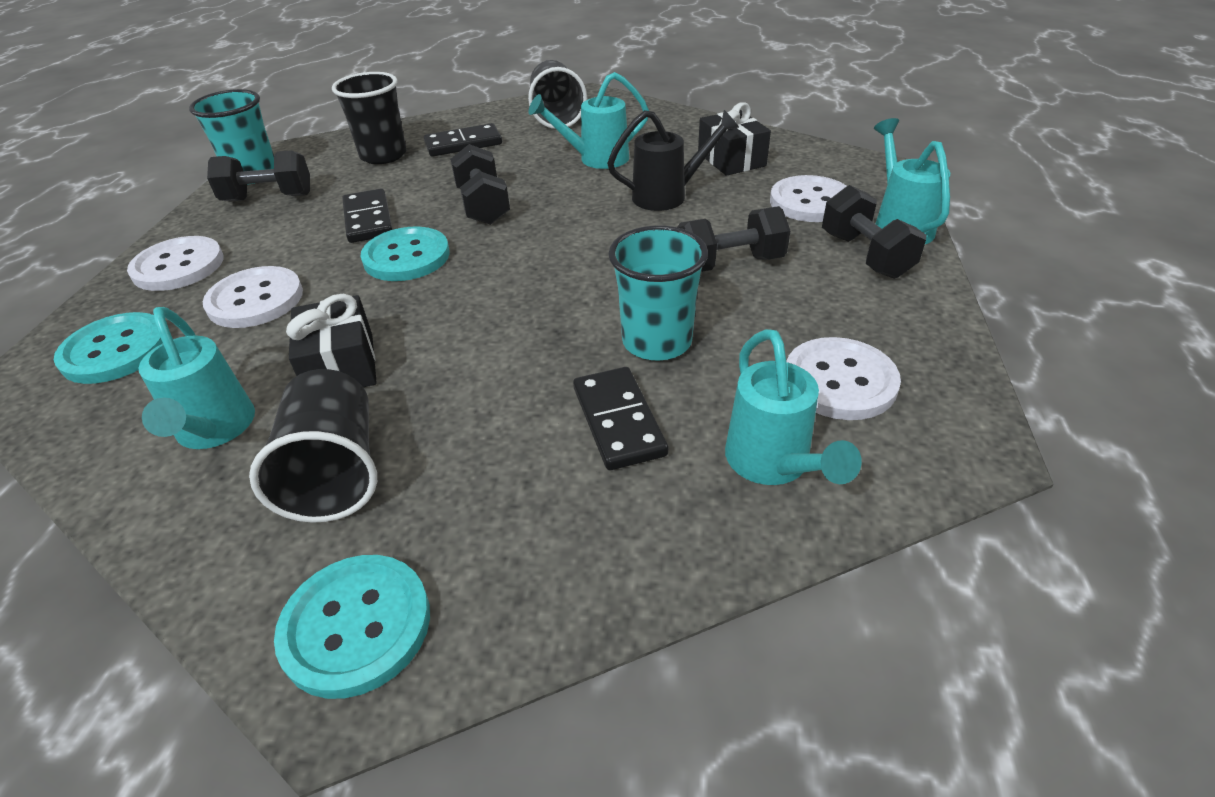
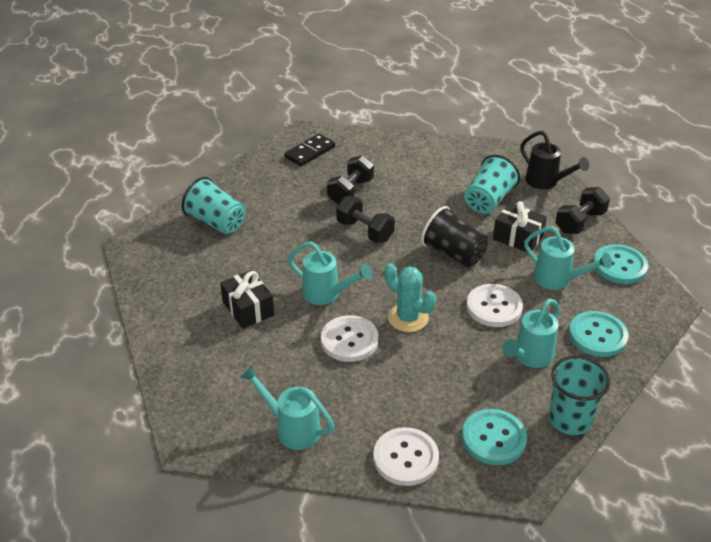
black cup: [249,369,377,523] [332,72,407,164] [528,60,587,129] = 3 -> [421,206,488,267] = 1
black domino: [342,189,393,243] [424,123,502,157] [573,367,668,470] = 3 -> [284,134,335,166] = 1
black dumbbell: [207,150,310,202] [450,144,510,225] [677,206,791,272] [822,185,926,279] = 4 -> [327,155,374,204] [336,196,395,243] [555,187,610,234] = 3
turquoise cactus: none = 0 -> [384,263,436,332] = 1
turquoise cup: [189,89,274,184] [608,225,708,361] = 2 -> [181,177,245,234] [464,154,520,214] [549,356,610,435] = 3
white button: [127,236,224,291] [203,266,303,328] [770,175,847,222] [786,337,901,420] = 4 -> [321,315,378,362] [373,427,439,486] [466,284,523,327] = 3

